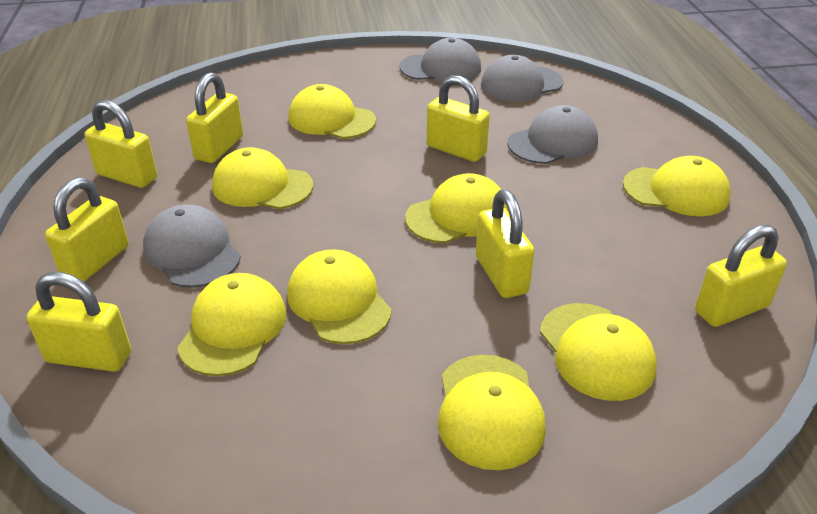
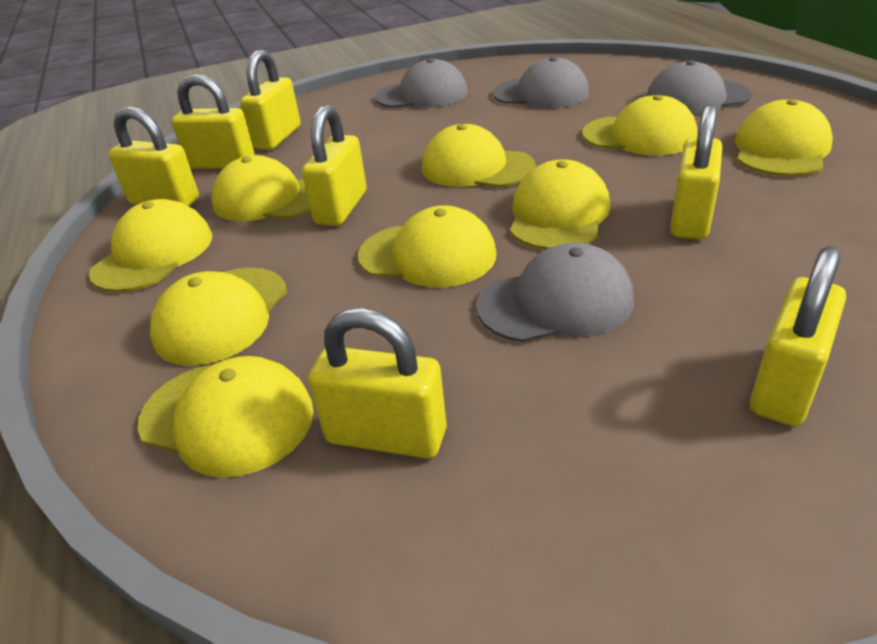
yellow cap: [177,273,286,376] [212,147,313,209] [287,249,392,344] [288,84,376,139] [405,173,508,243] [438,355,546,470] [540,303,657,401] [623,156,731,216] = 8 -> [89,199,212,292] [138,356,314,478] [150,268,287,366] [211,155,311,221] [358,205,497,287] [422,124,536,188] [510,159,610,250] [582,95,698,155] [735,99,833,176] = 9

